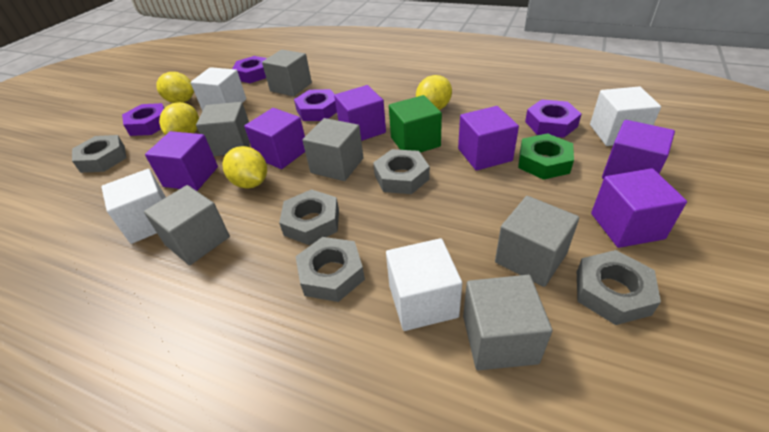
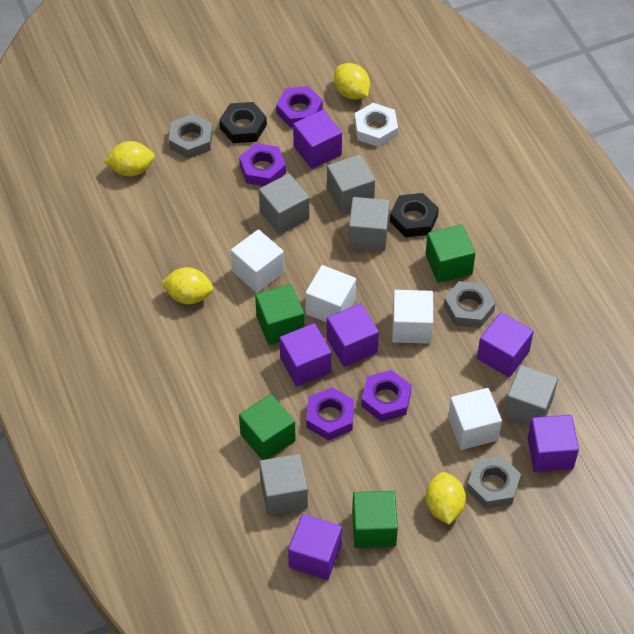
black nut: none = 0 -> [219,102,267,143] [390,193,439,238] = 2
green cube: [389,95,442,153] = 1 -> [239,394,296,460] [255,284,304,345] [352,491,398,548] [425,224,475,283] = 4
green nut: [518,133,574,180] = 1 -> none = 0
grey cube: [144,185,230,265] [196,102,250,156] [262,50,312,96] [302,118,364,181] [463,275,552,370] [495,196,579,287] = 6 -> [259,174,310,235] [259,454,308,515] [327,154,375,213] [348,197,390,251] [504,365,558,425] = 5
grey nut: [72,135,126,173] [279,189,339,245] [295,237,365,302] [373,149,430,194] [577,250,661,325] = 5 -> [169,114,213,159] [444,281,496,328] [467,456,521,509] = 3
white nut: none = 0 -> [354,103,398,147] = 1

